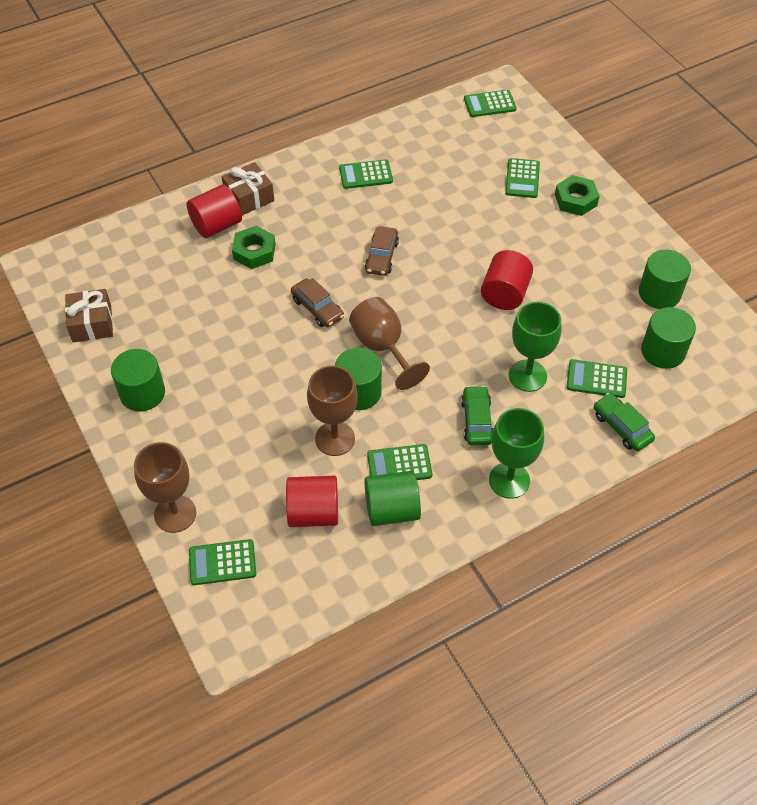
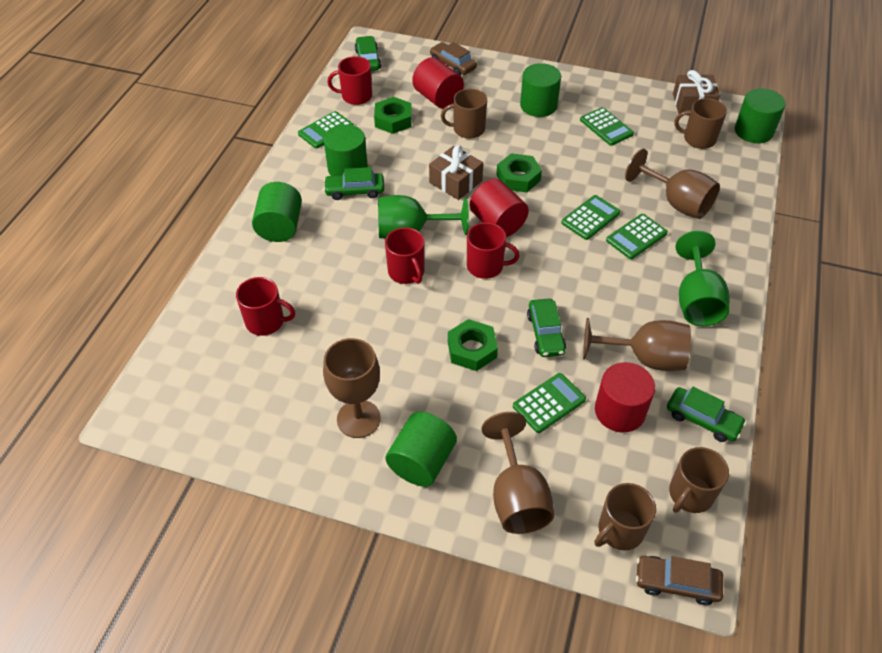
brown goblet: [134,442,196,533] [307,366,358,456] [349,297,430,390] = 3 -> [323,338,381,438] [482,412,554,534] [583,318,691,371] [625,148,720,219] = 4
brown mug: none = 0 -> [441,89,487,139] [595,483,656,551] [669,447,729,513] [675,98,727,149] = 4
green calculator: [189,539,256,585] [339,159,393,189] [367,444,433,480] [464,90,517,117] [505,158,540,198] [567,359,627,398] = 6 -> [298,111,354,149] [513,373,586,433] [561,195,621,240] [580,107,634,146] [606,214,668,259] = 5
green car: [461,386,493,445] [594,393,655,451] = 2 -> [324,167,384,200] [355,36,381,71] [527,299,566,357] [667,387,746,442] = 4
green nut: [232,226,276,269] [555,175,600,216] = 2 -> [374,97,412,134] [448,319,498,371] [496,153,542,192] = 3
red mug: none = 0 -> [236,277,295,336] [327,56,372,105] [385,227,425,284] [467,222,520,279] = 4

